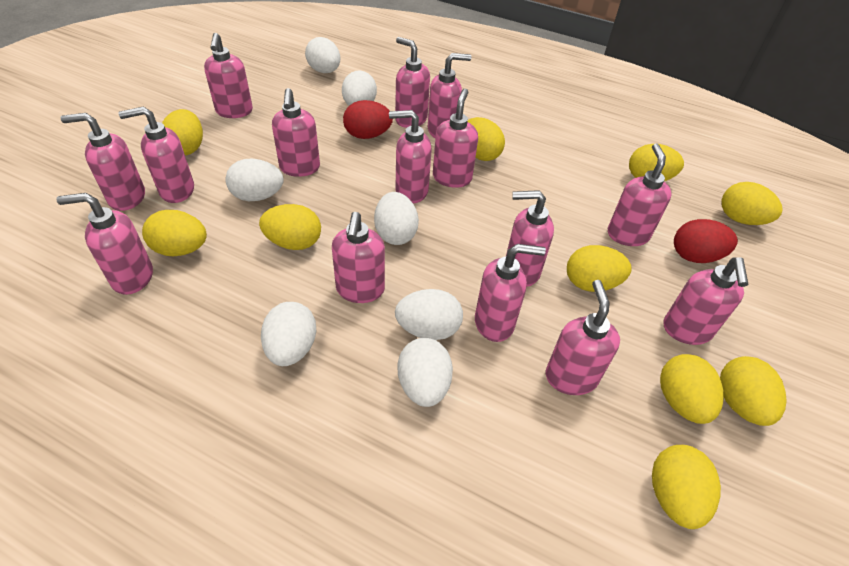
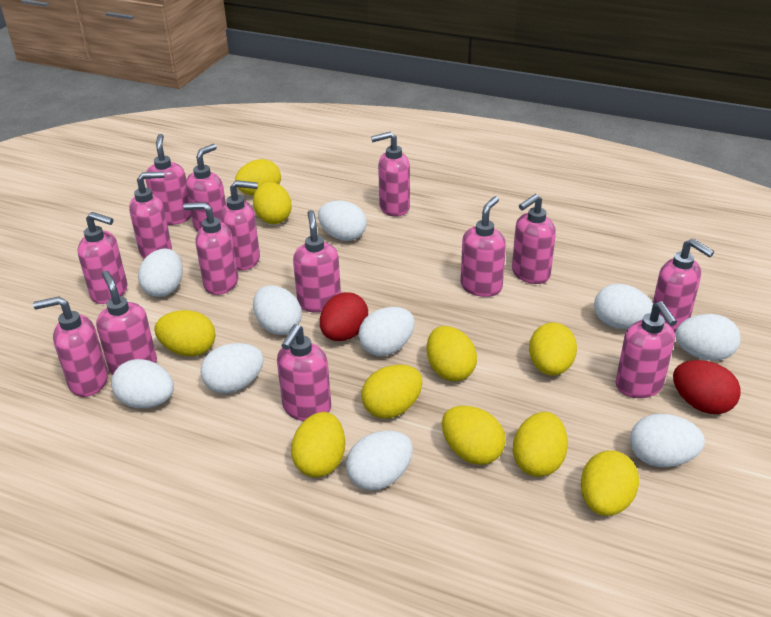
white egg: [225,159,284,201] [261,302,316,366] [305,37,341,73] [342,70,377,106] [374,192,419,245] [395,289,463,340] [398,338,453,407] = 7 -> [111,359,174,408] [138,249,183,297] [201,343,264,394] [253,285,302,335] [318,201,367,241] [346,431,413,491] [358,307,415,356] [594,284,653,329] [630,414,705,467] [675,314,741,361] = 10

